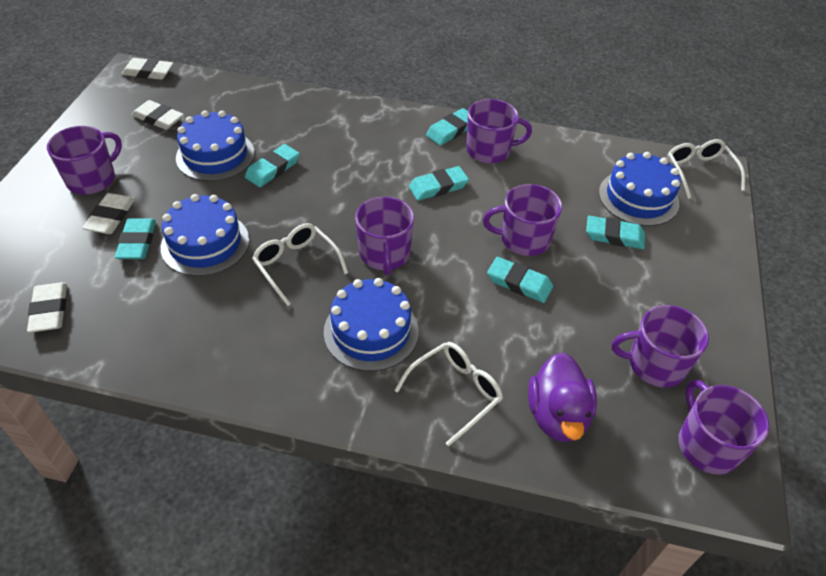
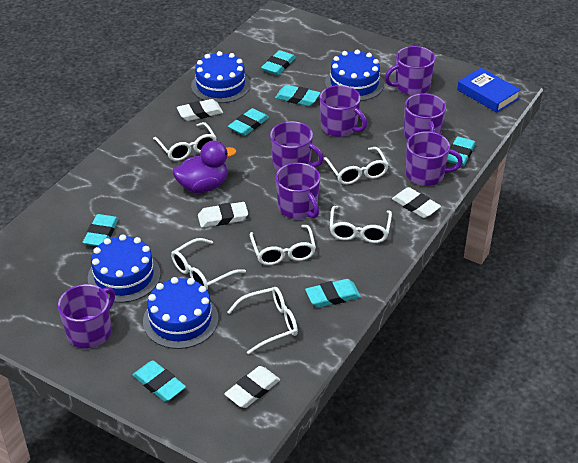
blue book: none = 0 -> [457,68,521,113] = 1
purple mug: [47,126,122,195] [355,197,414,275] [466,99,532,164] [483,184,562,256] [612,305,709,387] [678,380,769,474] = 6 -> [58,284,115,349] [270,121,324,171] [276,163,320,219] [320,85,367,137] [385,46,435,95] [404,93,446,140] [406,132,463,186] = 7
turquoise eraser: [115,218,156,259] [245,144,300,187] [409,166,469,201] [426,108,468,146] [487,257,553,303] [586,216,645,249] = 6 -> [83,214,119,246] [133,361,186,402] [228,108,269,136] [261,50,296,75] [275,85,320,106] [305,279,361,308] [447,137,476,166] = 7
white glasses: [252,223,348,306] [394,342,503,446] [667,139,745,199] = 3 -> [153,122,217,161] [171,238,246,290] [227,287,298,354] [250,225,316,265] [324,147,389,185] [330,206,392,243] = 6

